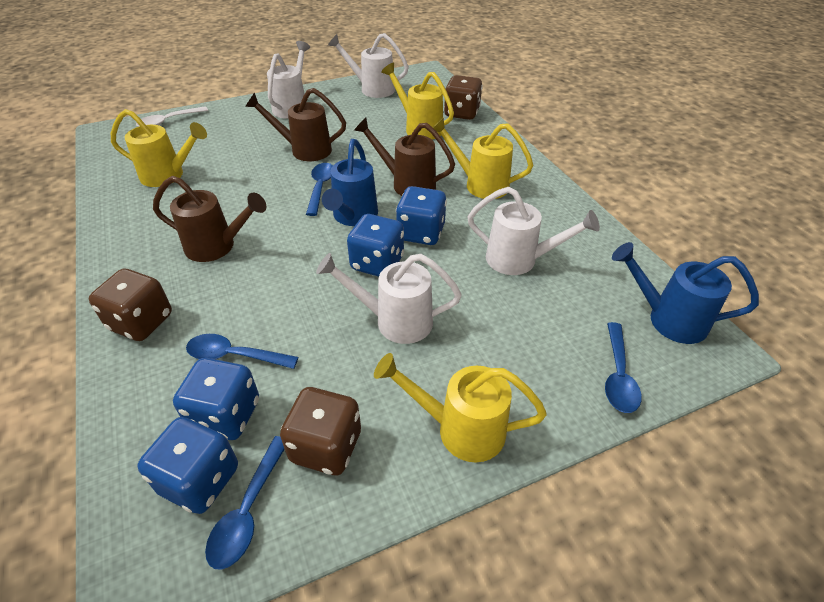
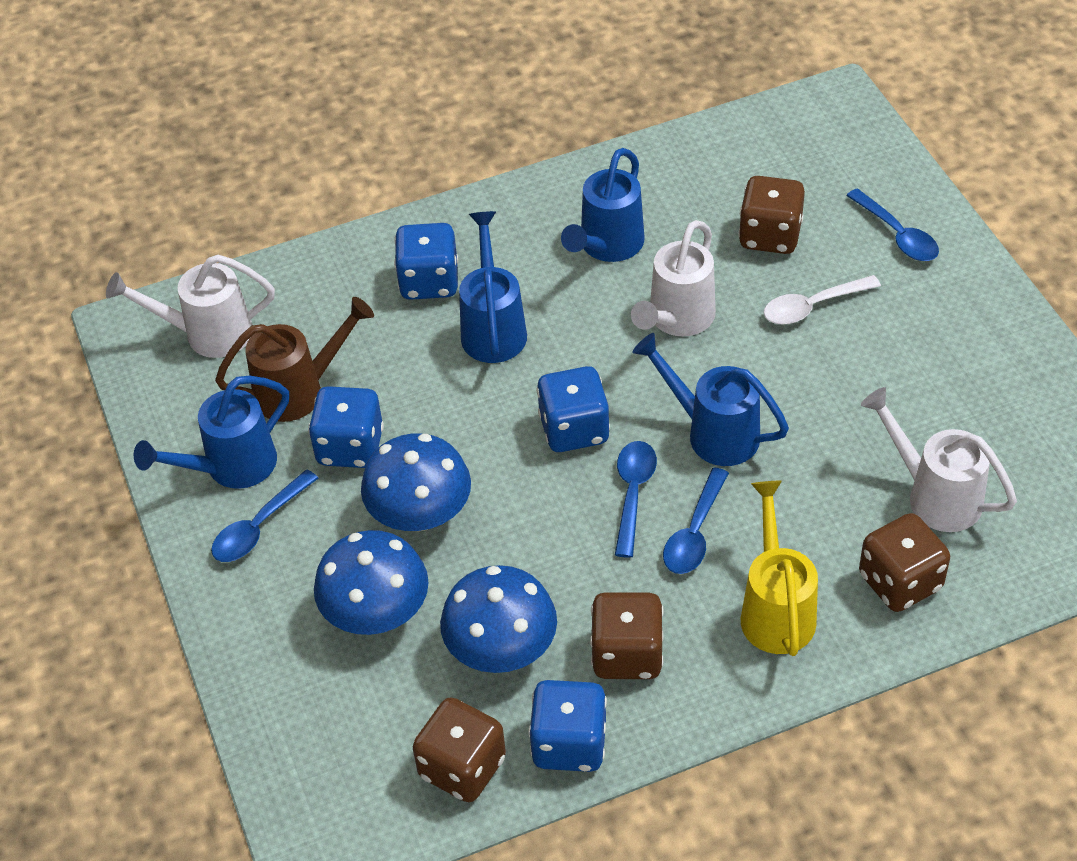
blue mushroom: none = 0 -> [314,530,429,635] [361,434,471,531] [440,565,557,673] = 3
blue watering can: [322,139,378,226] [612,242,759,344] = 2 -> [134,376,289,489] [459,211,527,363] [561,148,645,262] [632,333,789,466] = 4
brown dice: [89,269,172,341] [280,387,361,475] [444,75,483,120] = 3 -> [413,697,506,802] [590,592,664,679] [738,176,805,254] [859,513,950,612] = 4
brown watering can: [153,176,267,262] [245,88,346,161] [354,118,455,196] = 3 -> [215,297,374,422] = 1
white watering can: [267,41,310,119] [316,253,462,344] [328,33,409,98] [468,187,600,275] = 4 -> [106,255,275,358] [631,220,716,336] [861,387,1017,532] = 3
yellow watering can: [111,109,207,187] [374,353,547,462] [381,63,454,139] [433,117,533,199] = 4 -> [740,481,818,656] = 1

